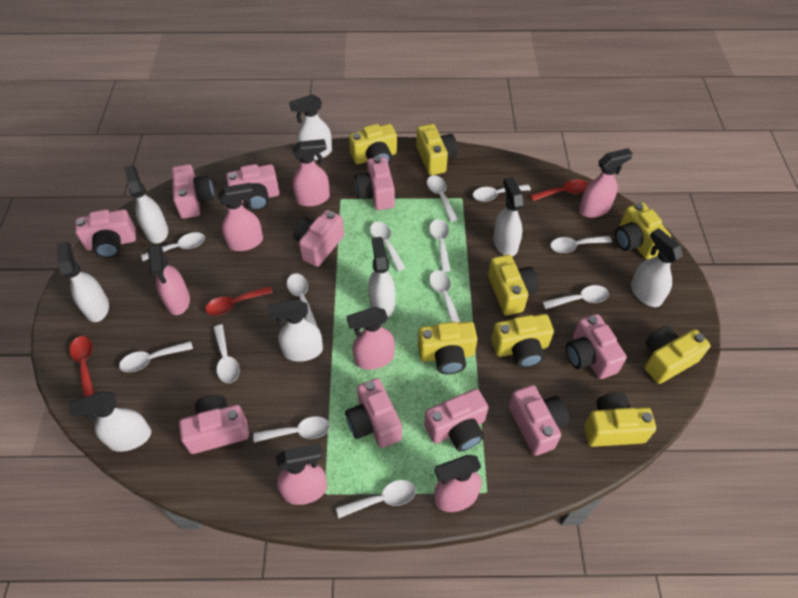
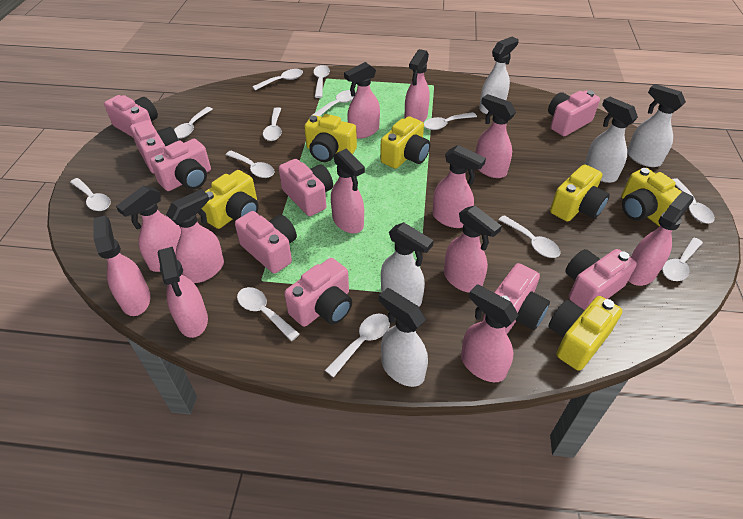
pink camera: [75,209,136,258] [172,164,214,219] [179,395,249,454] [226,164,279,211] [294,210,344,267] [345,378,402,448] [354,156,395,210] [424,389,489,451] [509,385,569,456] [566,314,627,379] = 10 -> [104,95,158,137] [130,120,179,174] [150,139,211,191] [235,211,297,274] [279,159,333,216] [284,258,352,327] [483,263,550,334] [548,90,600,136] [565,249,637,310] = 9
pink spray bottle: [148,244,190,315] [217,183,263,251] [276,443,327,505] [292,139,330,206] [347,307,395,370] [434,455,482,512] [579,148,633,218] = 7 -> [93,216,150,316] [116,186,181,272] [158,247,208,338] [166,189,224,283] [331,148,365,233] [344,62,380,139] [405,49,430,122] [432,145,486,228] [444,205,502,293] [461,284,519,382] [476,94,516,178] [628,191,694,286] = 12
red spoon: [70,336,94,397] [205,286,273,316] [530,179,588,201] = 3 -> none = 0
white spray bottle: [57,241,109,322] [68,391,151,452] [124,165,168,243] [267,299,323,362] [289,94,332,160] [368,237,395,317] [493,177,524,256] [631,228,683,307] = 8 -> [379,288,428,387] [381,222,434,307] [479,37,519,114] [585,97,638,183] [627,84,686,167] = 5
yellow camera: [349,124,397,164] [416,124,458,175] [418,322,477,374] [488,255,538,315] [491,314,554,368] [584,392,656,447] [615,202,671,259] [645,326,711,384] = 8 -> [202,170,259,229] [304,114,357,162] [380,116,430,169] [548,296,622,371] [550,164,610,222] [621,168,682,226] = 6

